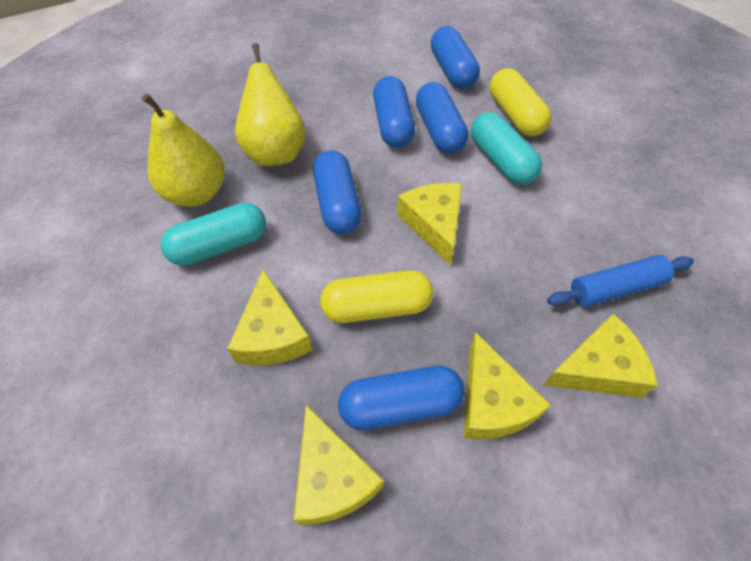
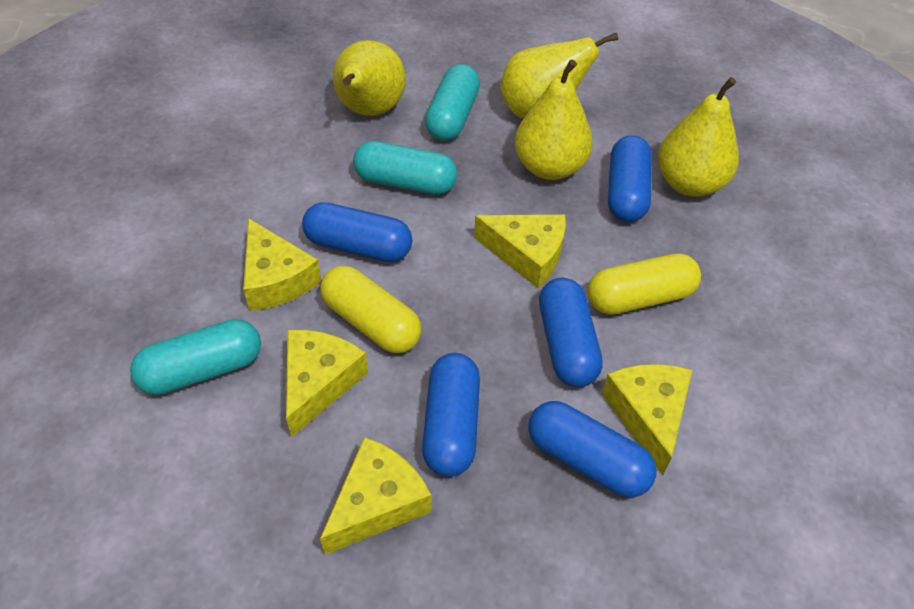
blue rolling pin: [547,255,694,307] = 1 -> none = 0
turquoise capsule: [161,203,266,266] [471,112,542,185] = 2 -> [130,319,261,395] [353,141,457,195] [425,64,480,141] = 3
yellow pear: [142,93,225,207] [235,43,306,166] = 2 -> [333,40,406,116] [500,32,618,119] [515,59,593,180] [658,77,739,197] = 4

